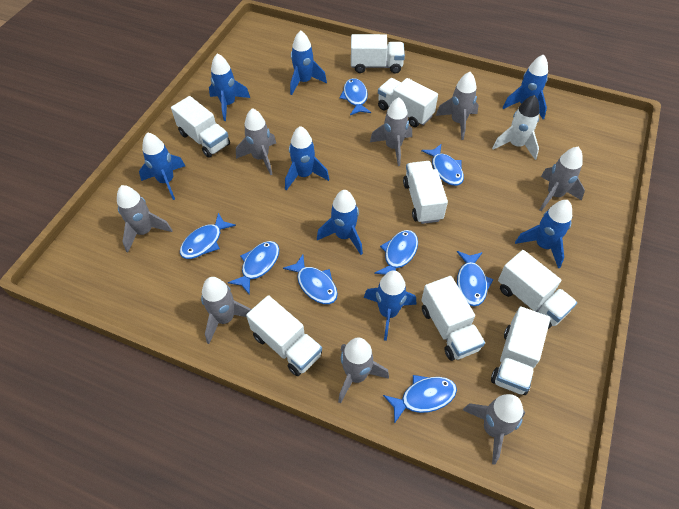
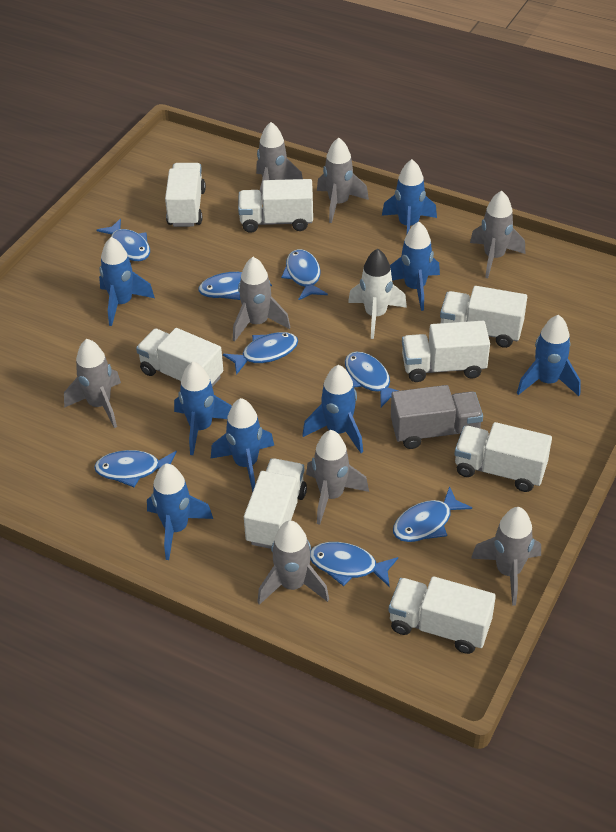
grey truck: none = 0 -> [391,385,483,449] = 1

